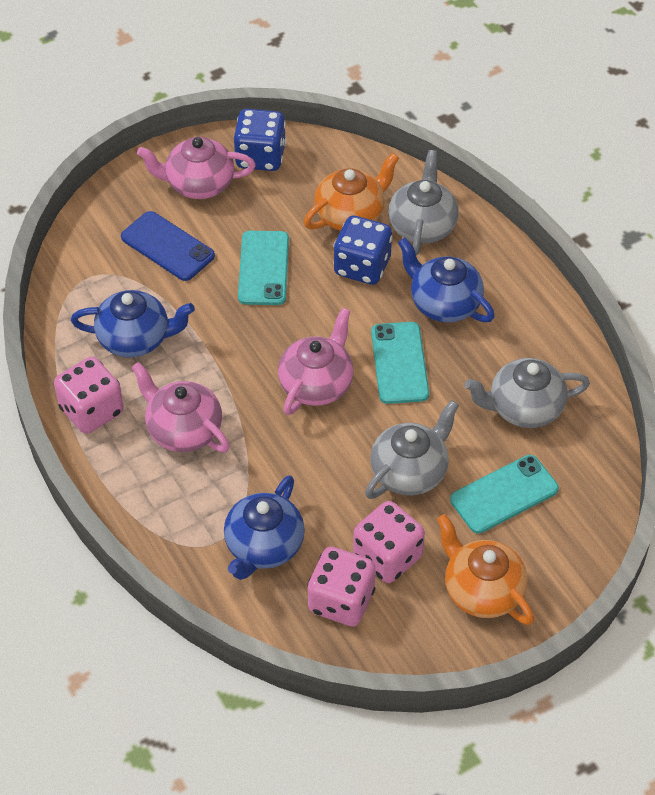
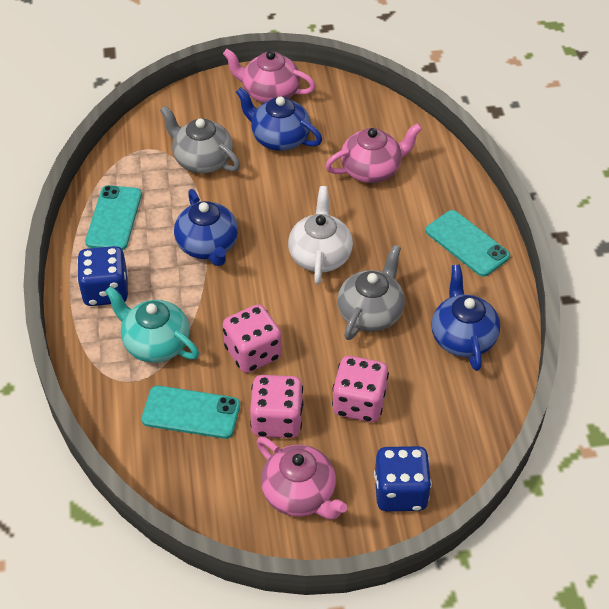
blue phone: [121,211,215,281] = 1 -> none = 0
grey teapot: [365,400,459,499] [388,150,459,255] [465,358,590,428] = 3 -> [160,105,240,173] [337,245,405,340] = 2
orange teapot: [304,153,399,231] [437,514,534,625] = 2 -> none = 0
turquoise teapot: none = 0 -> [105,286,199,363] = 1
white teapot: none = 0 -> [288,186,353,284] = 1

